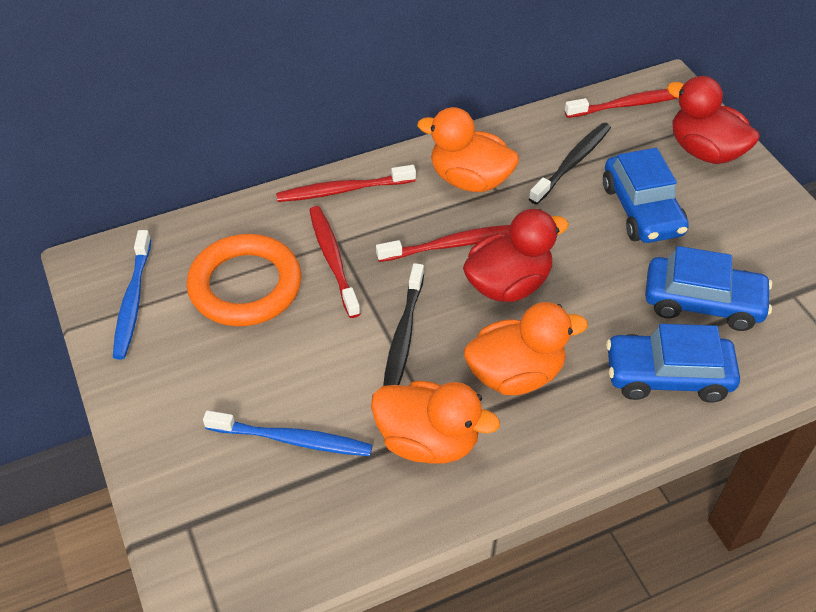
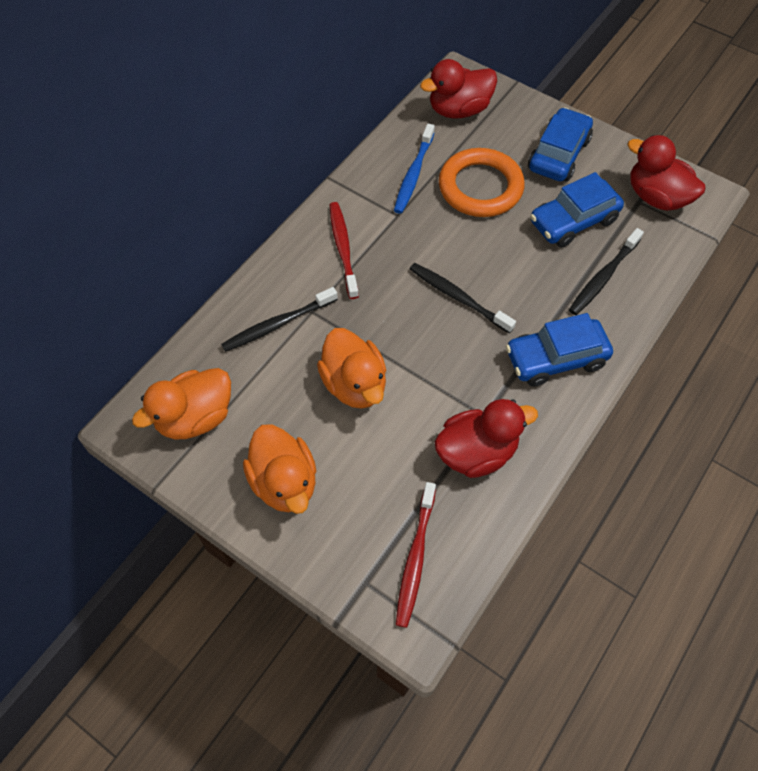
black toothbrush: [383,263,424,386] [529,123,611,205] = 2 -> [221,287,338,352] [410,263,516,334] [569,228,644,315] = 3
blue toothbrush: [113,230,151,359] [203,410,373,456] = 2 -> [394,124,435,214] = 1
red duck: [463,209,569,302] [667,76,760,164] = 2 -> [420,59,497,119] [434,399,538,478] [627,135,705,211] = 3
red toothbrush: [276,165,416,202] [309,206,360,318] [376,225,510,262] [565,89,677,118] = 4 -> [329,202,359,299] [396,482,436,628] = 2

